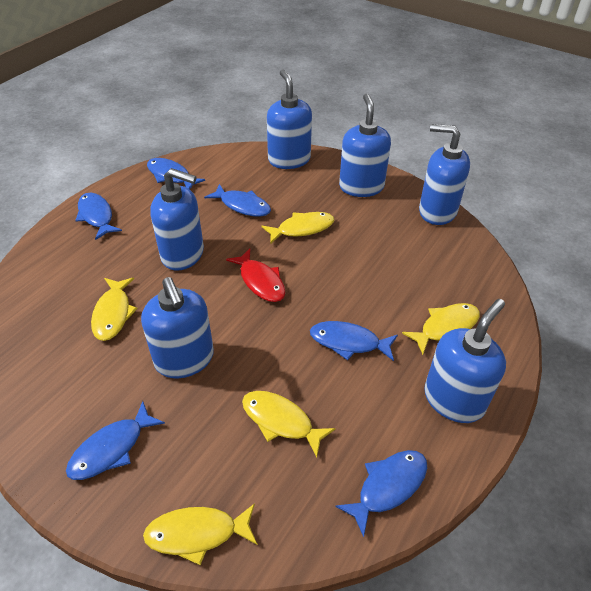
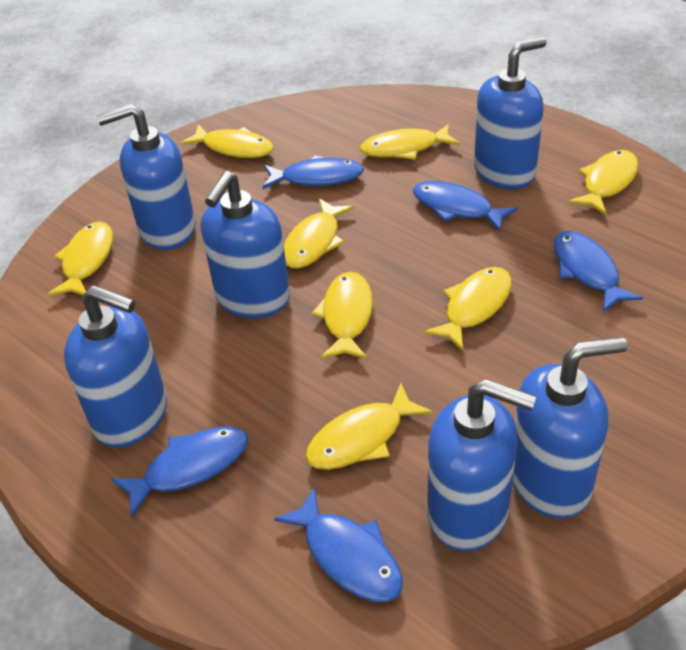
blue fish: [66,401,165,480] [75,192,122,240] [147,158,205,189] [204,184,271,217] [310,321,398,361] [335,450,427,537] = 6 -> [111,426,248,518] [263,155,364,189] [274,487,402,602] [413,181,518,232] [554,231,643,312] = 5
red fish: [226,249,286,302] = 1 -> none = 0
yellow fish: [91,278,138,341] [143,503,258,565] [242,391,336,457] [262,212,335,244] [402,303,480,355] = 5 -> [48,221,113,296] [180,125,274,158] [284,198,354,269] [305,383,432,470] [312,272,373,359] [360,124,460,159] [423,267,512,351] [568,150,639,215] = 8

